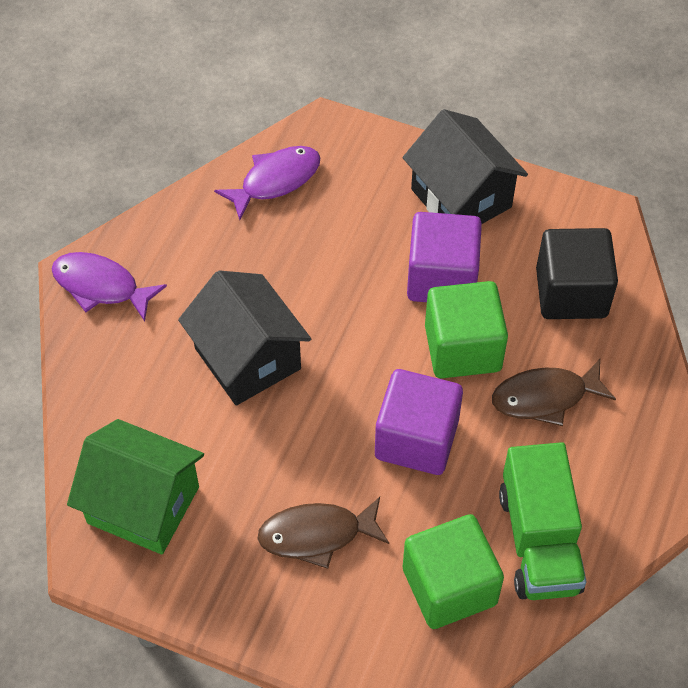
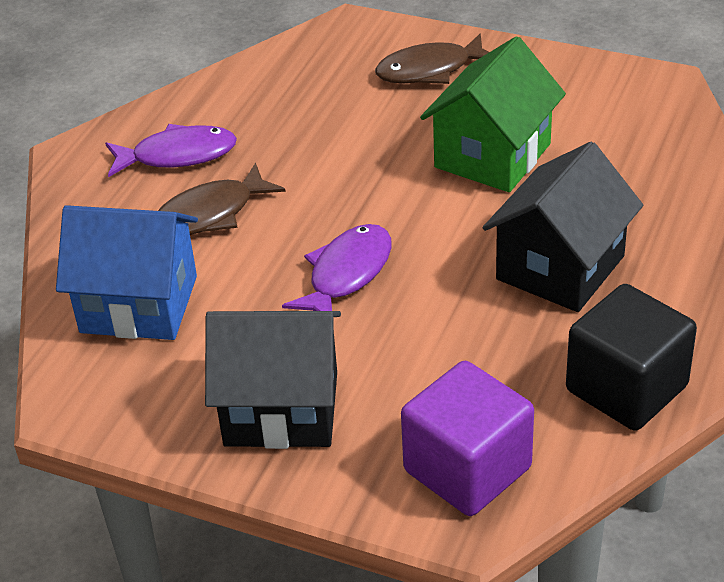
blue house: none = 0 -> [56,205,198,340] = 1
green cube: [403,514,504,629] [425,281,508,378] = 2 -> none = 0
green truck: [499,442,586,600] = 1 -> none = 0
purple cube: [375,369,463,475] [407,212,482,302] = 2 -> [401,361,534,516] = 1

